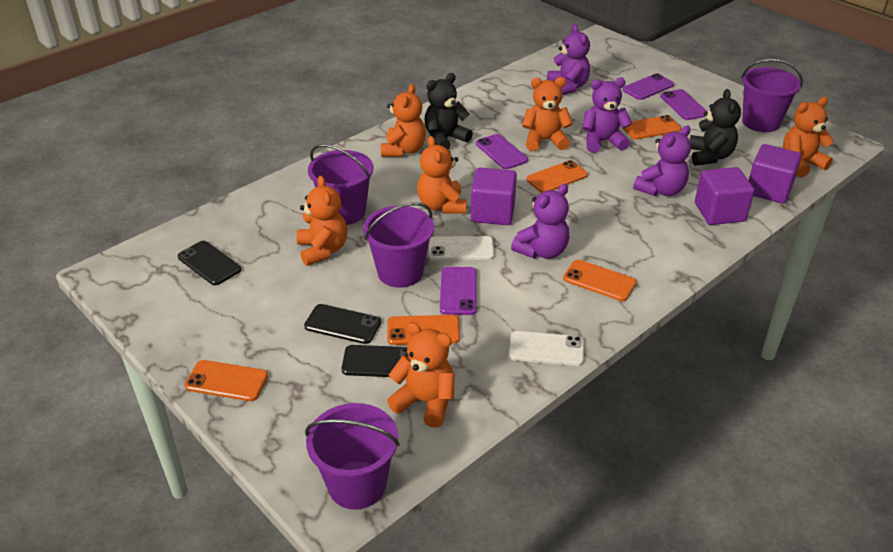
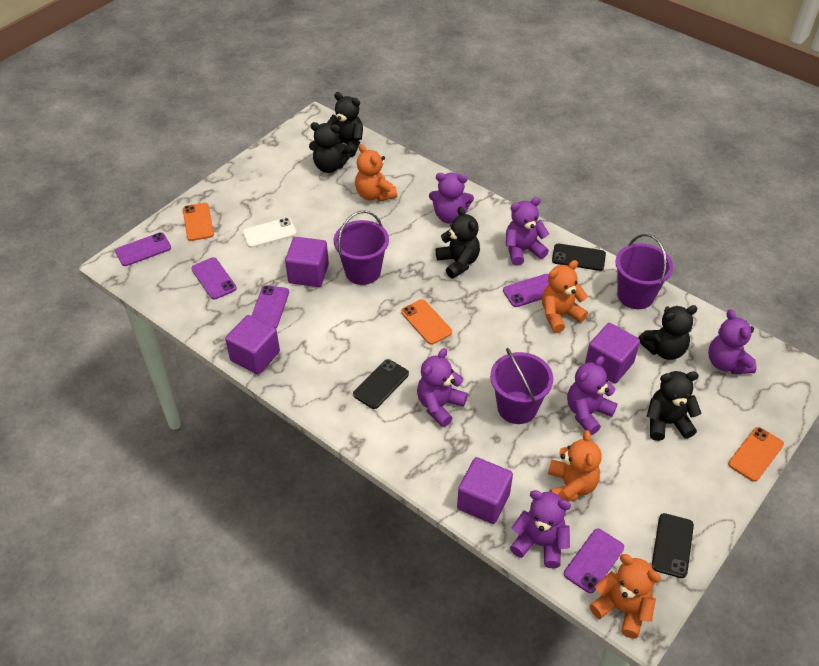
black teddy bear: [424,73,473,150] [690,89,741,166] = 2 -> [309,122,351,173] [327,92,363,157] [436,206,480,278] [639,305,698,360] [647,371,701,441] = 5
orange phone: [185,360,268,401] [387,315,460,345] [526,160,588,193] [563,260,637,301] [623,115,681,140] = 5 -> [183,203,214,241] [401,299,452,345] [728,427,784,482] = 3
orange teddy bear: [297,176,347,266] [381,84,426,157] [387,322,455,428] [417,136,466,214] [522,77,573,151] [783,97,834,177] = 6 -> [355,144,397,202] [542,260,588,333] [548,430,602,502] [590,554,661,639] = 4
purple bucket: [305,403,400,509] [308,144,373,225] [363,202,434,288] [741,59,803,132] = 4 -> [334,210,389,285] [490,348,553,424] [615,234,673,309] = 3
purple cube: [471,168,517,225] [695,167,754,225] [749,144,802,204] = 3 -> [225,315,280,374] [285,237,329,287] [457,457,513,524] [585,323,640,383] = 4
purple phone: [440,267,477,315] [476,134,528,169] [622,73,674,100] [660,89,707,120] = 4 -> [115,232,171,266] [191,257,237,300] [252,285,289,328] [503,274,549,307] [564,529,624,593] = 5
purple teddy bear: [511,184,569,259] [547,24,590,95] [582,78,632,153] [633,126,691,196] = 4 -> [417,348,468,427] [429,173,474,224] [506,197,549,266] [510,490,571,568] [567,356,617,435] [708,309,757,374] = 6
white phone: [429,236,494,260] [509,331,584,366] = 2 -> [242,218,297,248] = 1

